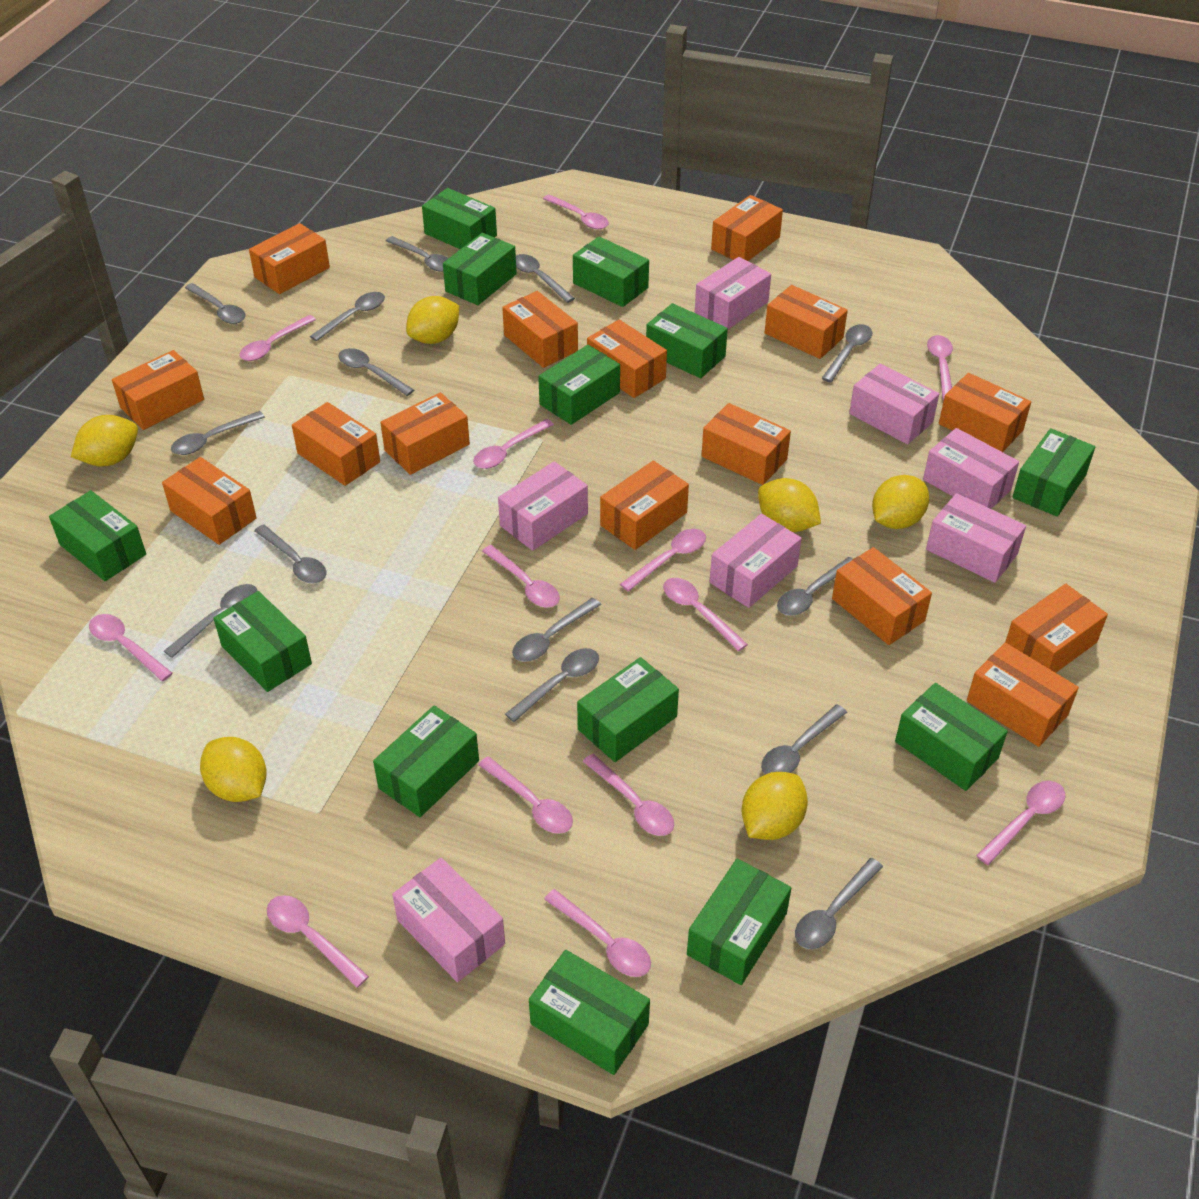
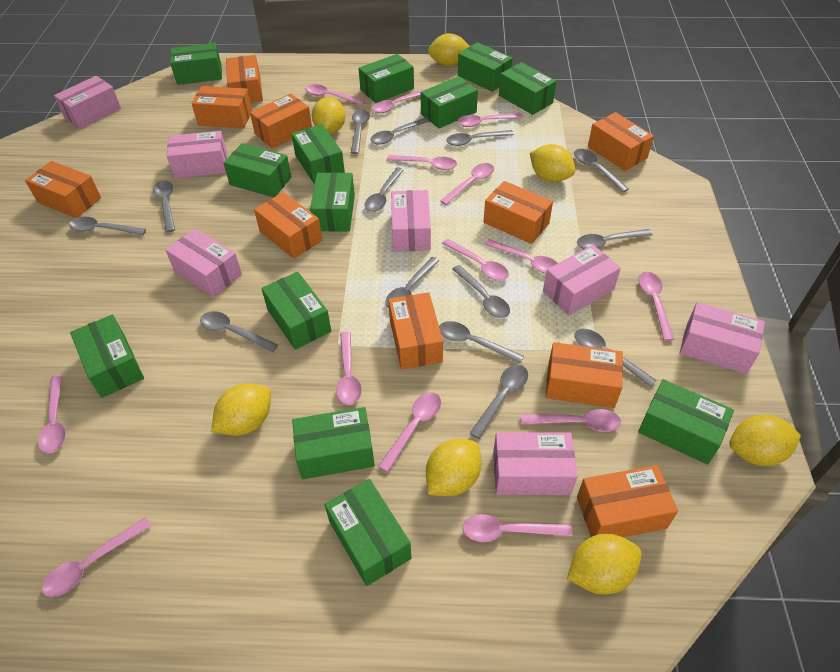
orange box: [112,350,204,430] [162,457,257,545] [249,223,330,294] [292,402,380,486] [380,392,470,475] [502,291,578,368] [587,320,667,398] [600,461,689,550] [701,403,791,485] [711,195,783,261] [765,285,848,359] [832,547,932,645] [939,373,1031,452] [967,643,1079,747] [1005,584,1108,673] = 15 -> [25,161,101,218] [191,86,252,128] [226,55,263,103] [250,94,312,148] [254,192,322,259] [388,292,443,369] [484,181,553,244] [546,342,623,408] [577,465,678,537] [588,112,654,171] = 10
pink spoon: [89,614,173,681] [239,315,316,361] [267,895,369,988] [473,419,554,469] [478,756,573,834] [482,545,560,607] [543,194,609,229] [544,889,651,977] [583,754,674,836] [620,529,706,592] [663,578,748,651] [927,335,953,400] [976,781,1065,865] = 13 -> [38,375,66,454] [42,517,151,597] [305,84,365,105] [336,332,362,405] [372,89,426,113] [378,392,441,472] [387,155,457,170] [440,163,494,205] [442,239,509,281] [457,113,523,127] [462,514,573,542] [485,239,558,274] [521,409,621,432] [638,272,675,341] = 14
yellow lemon: [71,415,138,466] [200,737,267,802] [406,296,459,344] [742,772,808,840] [758,478,821,532] [872,475,929,529] = 6 -> [211,384,271,436] [312,97,346,134] [426,439,481,496] [428,33,470,66] [530,144,575,182] [567,534,642,594] [729,415,801,466] = 7

